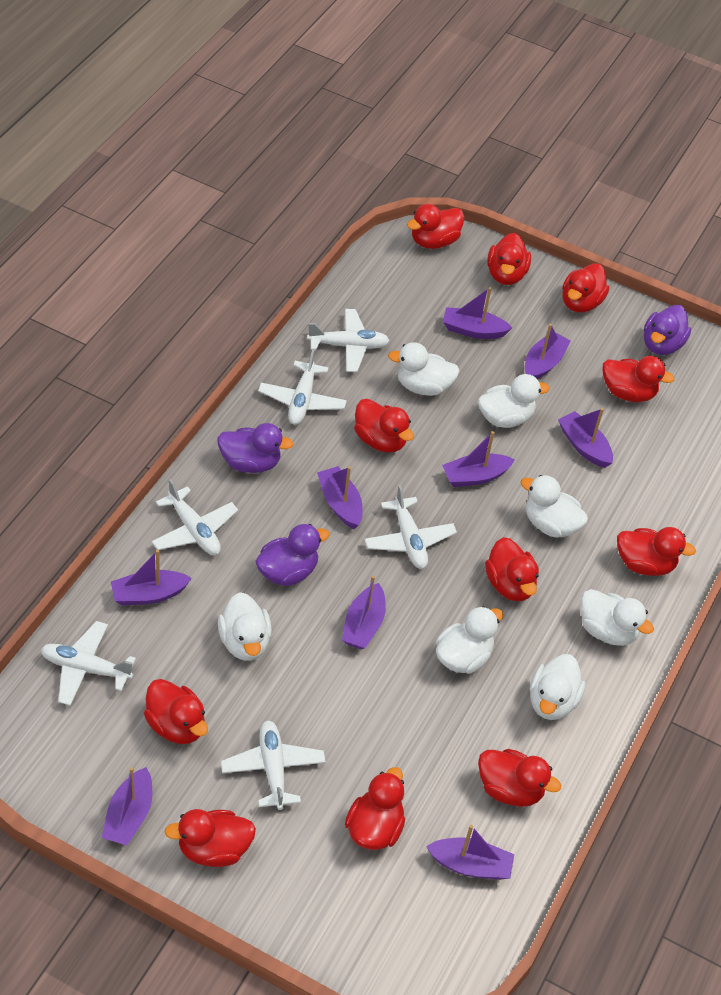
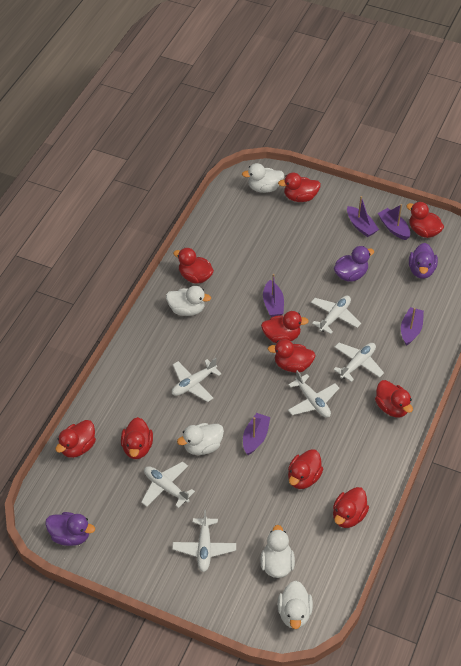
purple boat: [102,767,152,846] [111,550,192,606] [317,466,363,529] [342,575,386,650] [426,825,514,880] [442,431,515,487] [443,287,512,339] [525,324,571,379] [558,408,613,468] = 9 -> [243,413,270,455] [263,274,284,317] [347,196,379,237] [378,204,410,240] [401,307,424,346] = 5
red duck: [144,679,208,744] [165,809,256,867] [345,767,405,850] [354,399,414,452] [407,204,464,249] [478,749,561,807] [485,537,539,601] [487,233,531,285] [562,263,609,313] [603,356,675,402] [617,527,696,576] = 11 -> [55,420,96,458] [121,417,153,459] [173,248,214,284] [261,311,309,343] [267,339,316,373] [278,173,321,202] [288,449,323,489] [333,487,369,528] [375,380,413,418] [406,202,444,238] = 10
white duck: [218,592,272,661] [388,342,460,396] [436,606,503,674] [478,374,550,428] [520,475,588,538] [530,654,585,720] [581,589,654,646] = 7 -> [166,286,211,316] [177,423,224,455] [242,163,284,193] [260,525,295,578] [277,581,313,629] = 5

